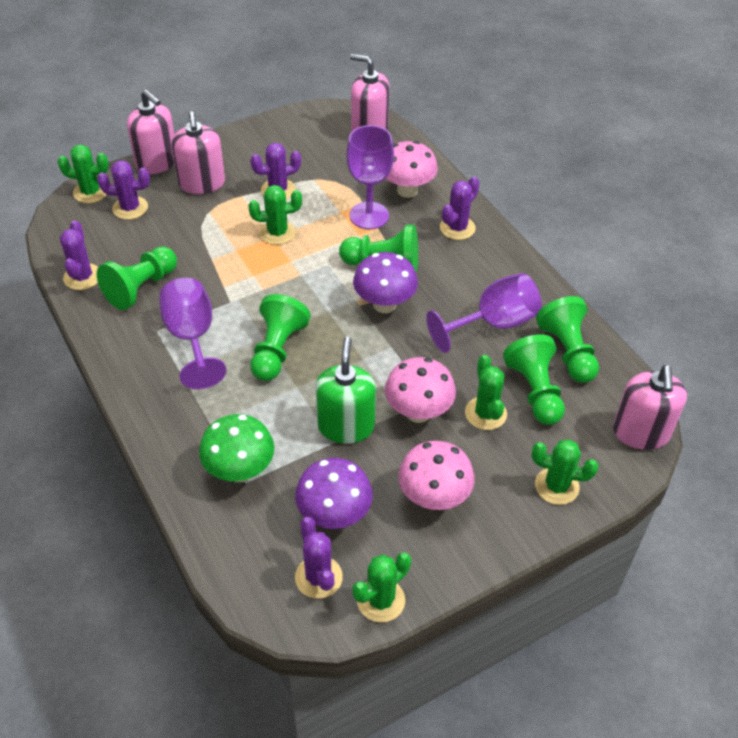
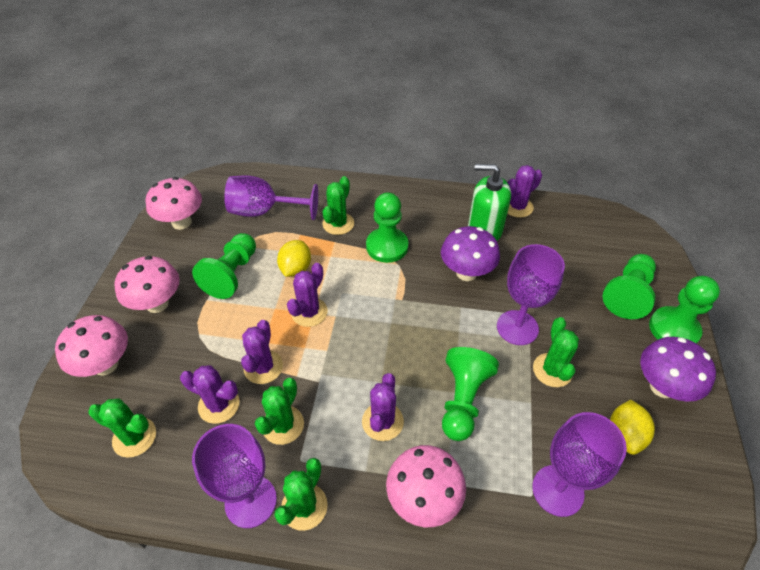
green mushroom: [199,414,274,482] = 1 -> none = 0
pink mushroom: [385,357,456,423] [386,141,438,198] [398,441,475,510] = 3 -> [55,315,128,377] [115,256,179,313] [145,177,202,230] [386,445,466,527] = 4
pink soap dispenser: [127,90,175,174] [172,111,225,194] [350,54,389,132] [613,365,687,450] = 4 -> none = 0
purple goblet: [159,278,227,389] [346,125,394,229] [426,273,542,353] = 3 -> [192,424,277,528] [224,175,318,220] [497,244,565,345] [532,412,627,517] = 4
yellow lemon: none = 0 -> [277,240,311,277] [610,400,655,455] = 2

